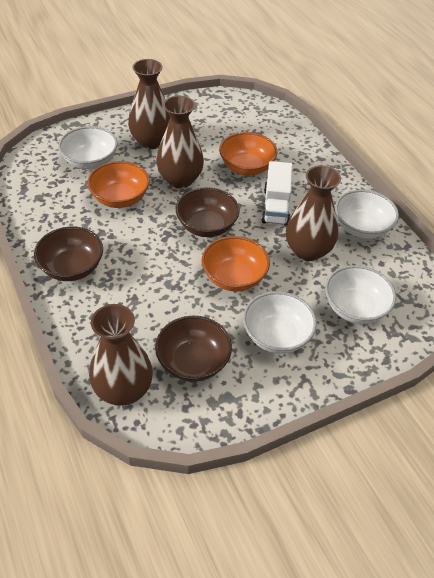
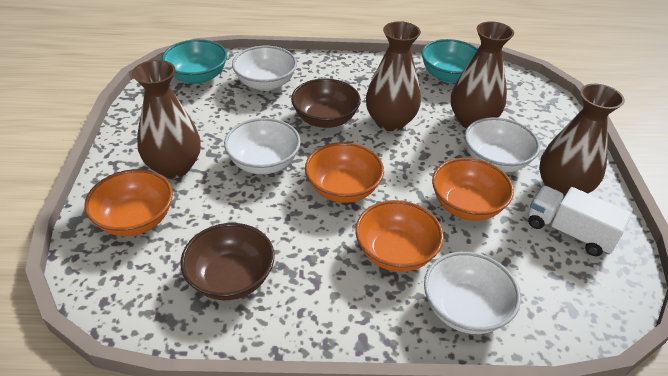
brown bowl: [34,227,103,281] [155,316,232,382] [176,187,240,237] = 3 -> [180,223,275,300] [291,78,361,128] = 2
orange bowl: [87,161,150,208] [202,236,270,291] [219,132,278,175] = 3 -> [84,169,173,236] [305,142,384,203] [355,200,444,272] [432,158,514,221] = 4
turquoise bowl: none = 0 -> [162,39,227,84] [421,39,478,83] = 2

